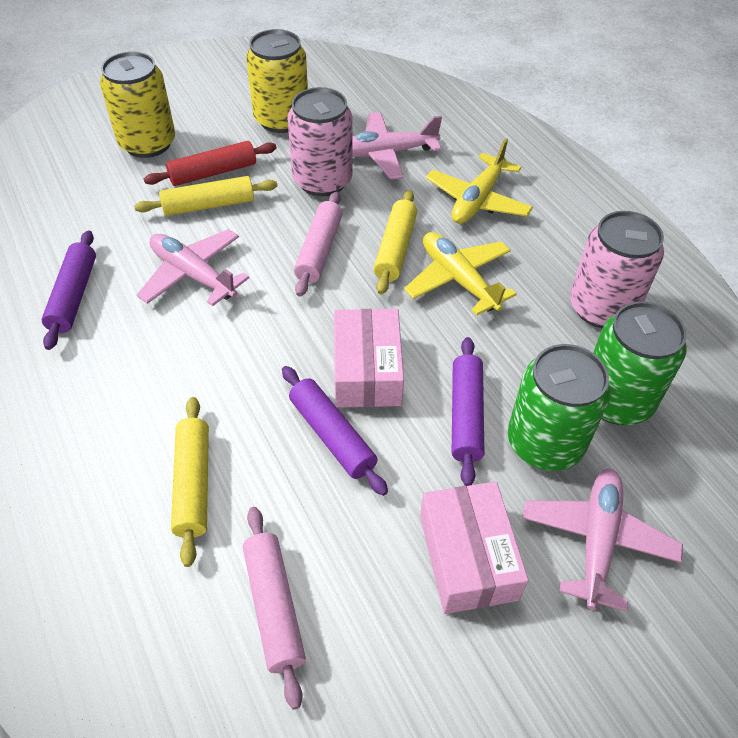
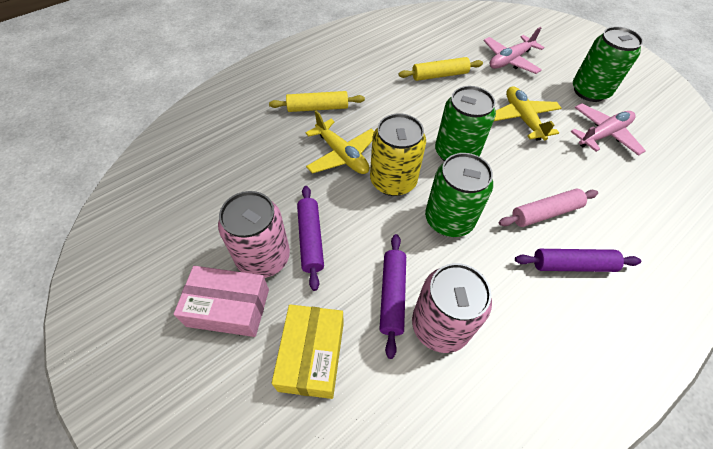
green can: [508,344,611,471] [593,301,687,425] = 2 -> [425,153,493,237] [435,86,496,161] [573,26,643,102] = 3
pink box: [334,309,404,408] [420,481,529,614] = 2 -> [173,266,269,337] = 1
pink plane: [137,229,249,306] [353,112,442,179] [522,469,683,611] = 3 -> [484,27,545,74] [571,103,646,156] = 2
pink rolling pin: [243,507,306,710] [294,191,343,297] = 2 -> [499,189,598,227] = 1
red rolling pin: [144,141,277,186] = 1 -> none = 0
yellow box: none = 0 -> [272,304,344,399] = 1
yellow can: [100,51,175,158] [246,29,308,133] = 2 -> [370,113,426,196] = 1
yellow rolling pin: [134,176,277,216] [171,397,209,567] [374,190,417,294] = 3 -> [269,91,365,112] [398,57,483,81] = 2

